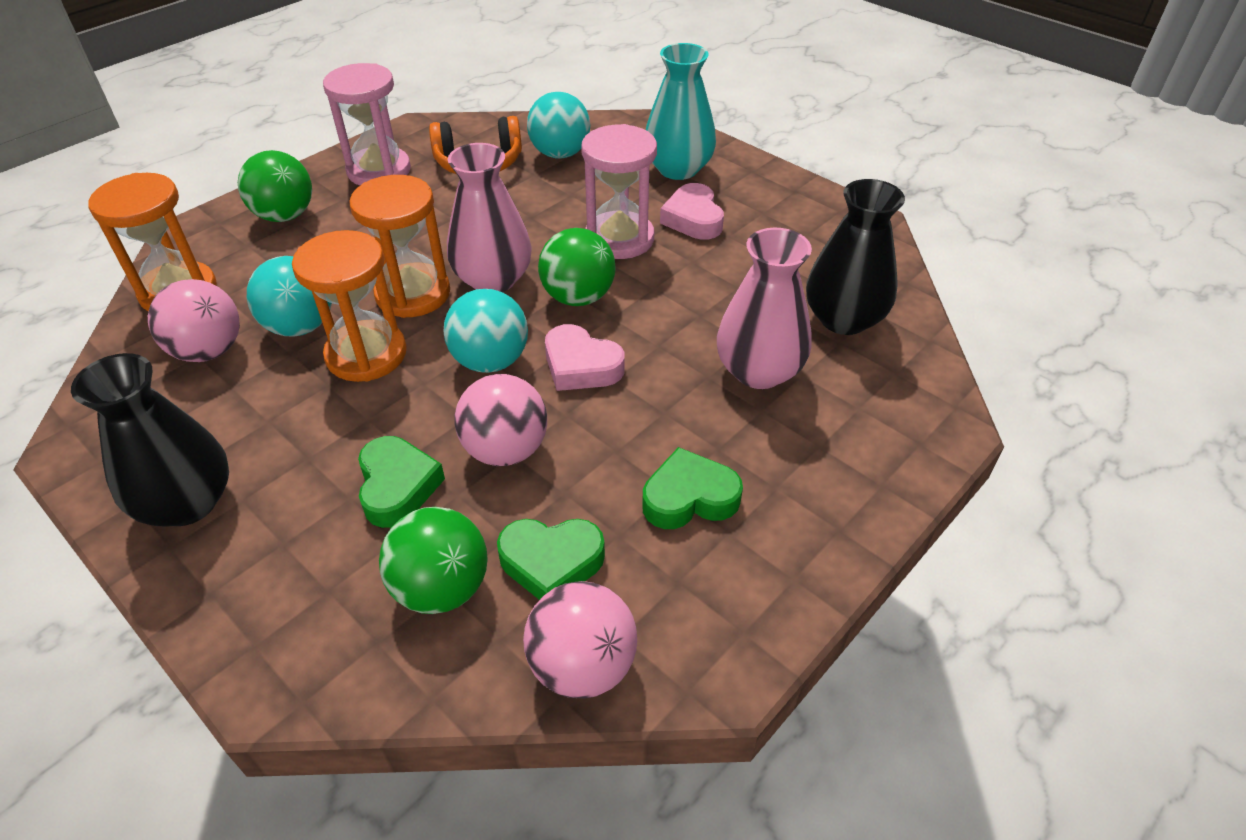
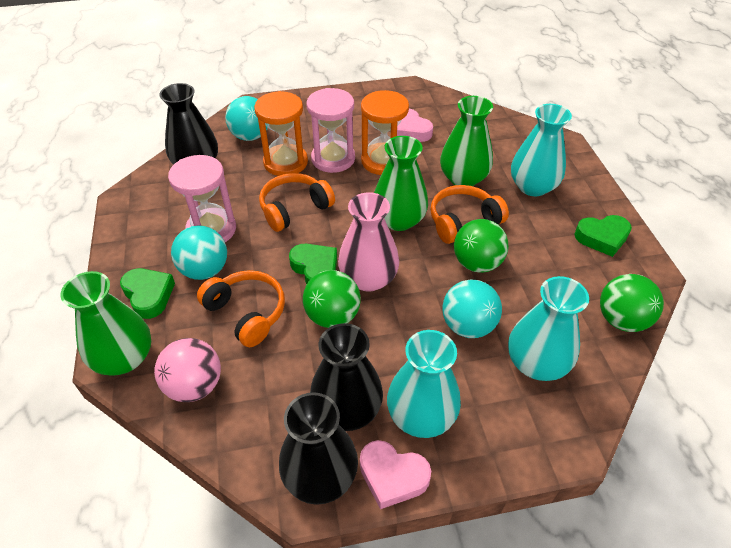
black vase: [71,353,229,527] [806,179,905,335] = 2 -> [159,83,218,165] [279,392,358,505] [310,323,383,431] = 3
green vase: none = 0 -> [60,271,151,376] [374,136,428,231] [440,96,493,186] = 3
orange headphones: [429,116,522,174] = 1 -> [197,270,285,347] [259,173,335,232] [430,185,509,244] = 3
orange hourglass: [88,173,217,312] [292,230,407,382] [349,175,450,318] = 3 -> [254,91,308,176] [361,90,409,175] = 2
pink ball: [148,279,240,362] [455,374,547,466] [523,581,637,699] = 3 -> [154,338,221,402] = 1
pink vase: [447,143,532,292] [717,228,812,389] = 2 -> [338,192,399,292] = 1
turquoise vase: [646,43,716,180] = 1 -> [387,330,461,438] [508,276,589,381] [511,104,572,196] = 3

